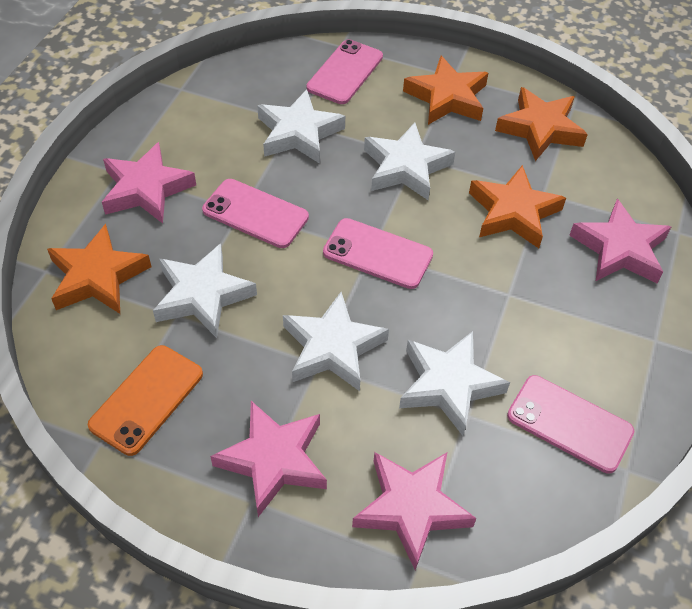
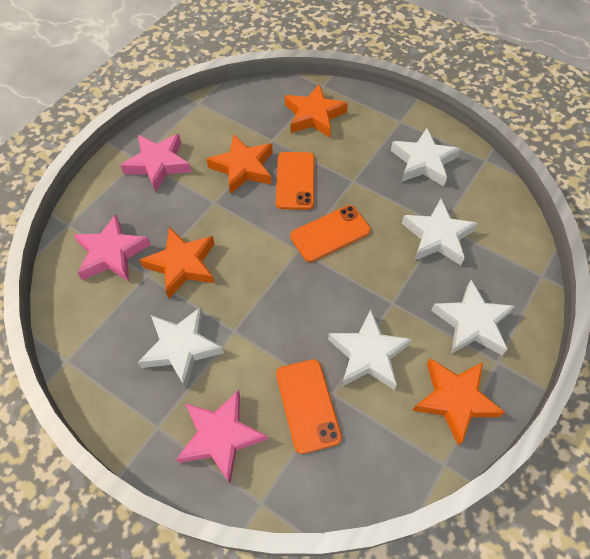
orange phone: [88,345,203,456] = 1 -> [276,152,314,210] [276,359,342,454] [290,205,371,262] = 3
pink phone: [202,179,309,248] [307,39,383,104] [323,218,433,289] [507,375,634,473] = 4 -> none = 0
pink star: [102,142,196,223] [210,401,327,517] [352,452,477,570] [569,199,671,283] = 4 -> [74,214,151,282] [120,134,192,192] [176,390,267,483] = 3

